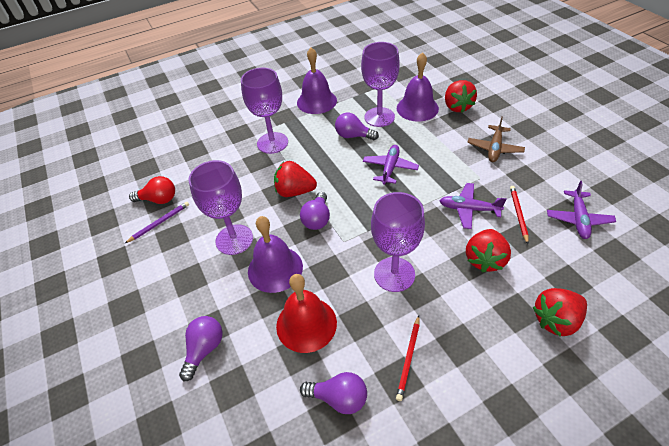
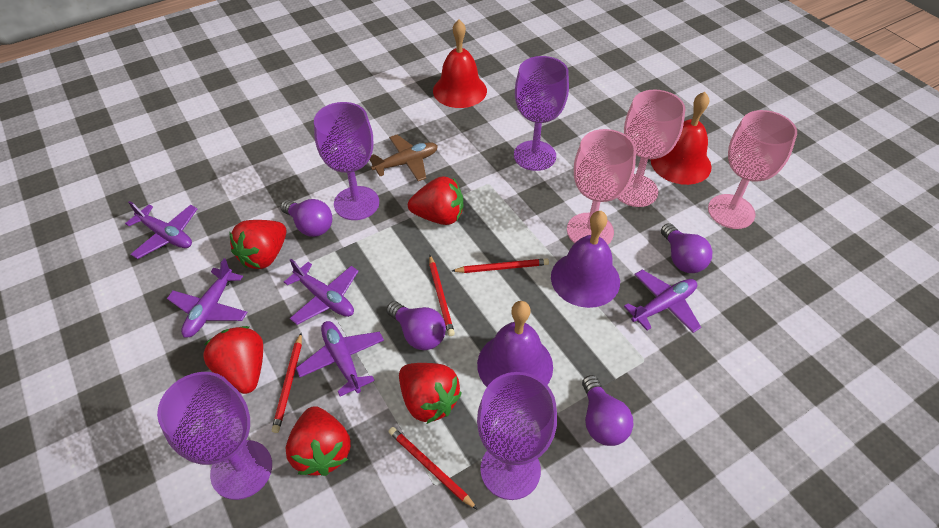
pink goblet: none = 0 -> [567,129,636,245] [617,90,686,207] [708,110,797,229] = 3
purple bell: [248,216,303,293] [297,47,337,114] [397,52,439,122] = 3 -> [477,301,553,387] [551,211,620,308] = 2
purple pencil: [125,202,189,243] = 1 -> none = 0
purple plane: [363,145,419,185] [440,183,507,229] [547,181,616,239] = 3 -> [125,201,197,259] [167,258,247,338] [284,259,359,325] [296,321,384,397] [624,270,701,333] = 5
red bell: [276,274,337,353] = 1 -> [433,20,487,108] [651,92,712,185] = 2
red light bulb: [129,176,175,204] = 1 -> none = 0
red pencil: [396,316,420,401] [510,186,529,244] = 2 -> [272,333,302,433] [388,427,478,510] [429,255,455,336] [452,258,549,273] = 4
red strawberry: [274,161,317,197] [445,80,477,113] [466,229,511,272] [533,288,587,337] = 4 -> [203,326,263,394] [230,220,287,269] [286,406,351,476] [399,363,462,424] [408,176,463,225] = 5

